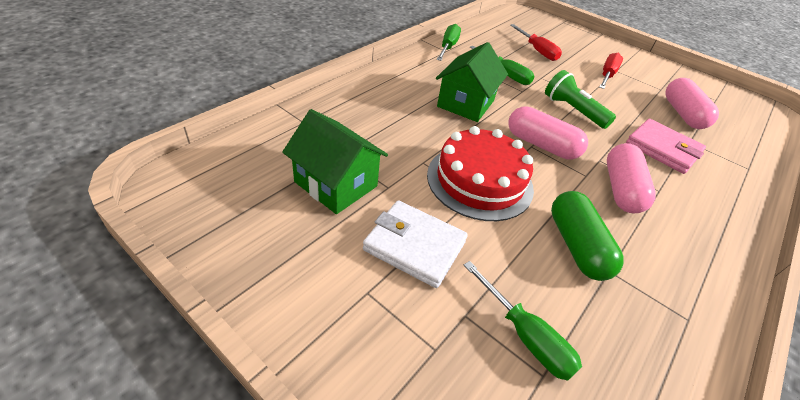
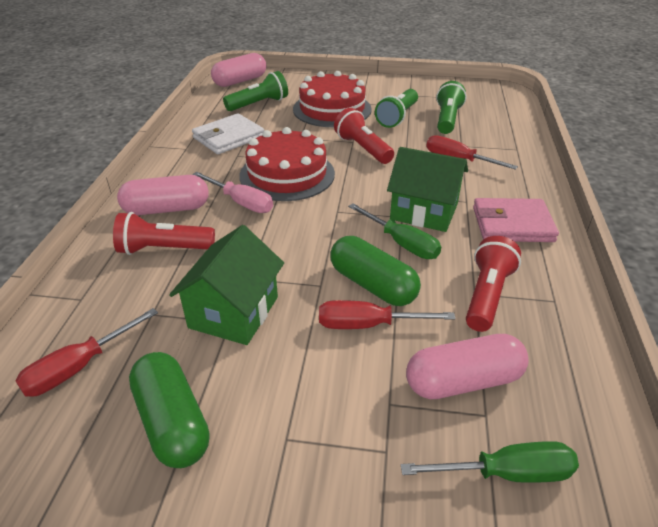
green capsule: [551,191,623,281] = 1 -> [129,352,209,468] [330,236,421,306] = 2
green flashlight: [545,70,616,129] = 1 -> [223,71,288,111] [375,89,418,128] [436,81,466,134] = 3
green screwdriver: [436,24,461,61] [464,261,582,381] [470,46,535,85] = 3 -> [348,204,441,259] [401,441,579,483] = 2
pink screwdriver: none = 0 -> [192,172,273,213] = 1
red cake: [427,126,534,221] = 1 -> [239,127,335,201] [293,71,372,127] = 2
red flashlight: none = 0 -> [113,212,215,255] [334,108,394,164] [466,236,521,332] = 3
red screwdriver: [511,24,562,61] [599,53,623,89] = 2 -> [15,308,158,397] [319,300,455,329] [426,135,518,170] = 3

